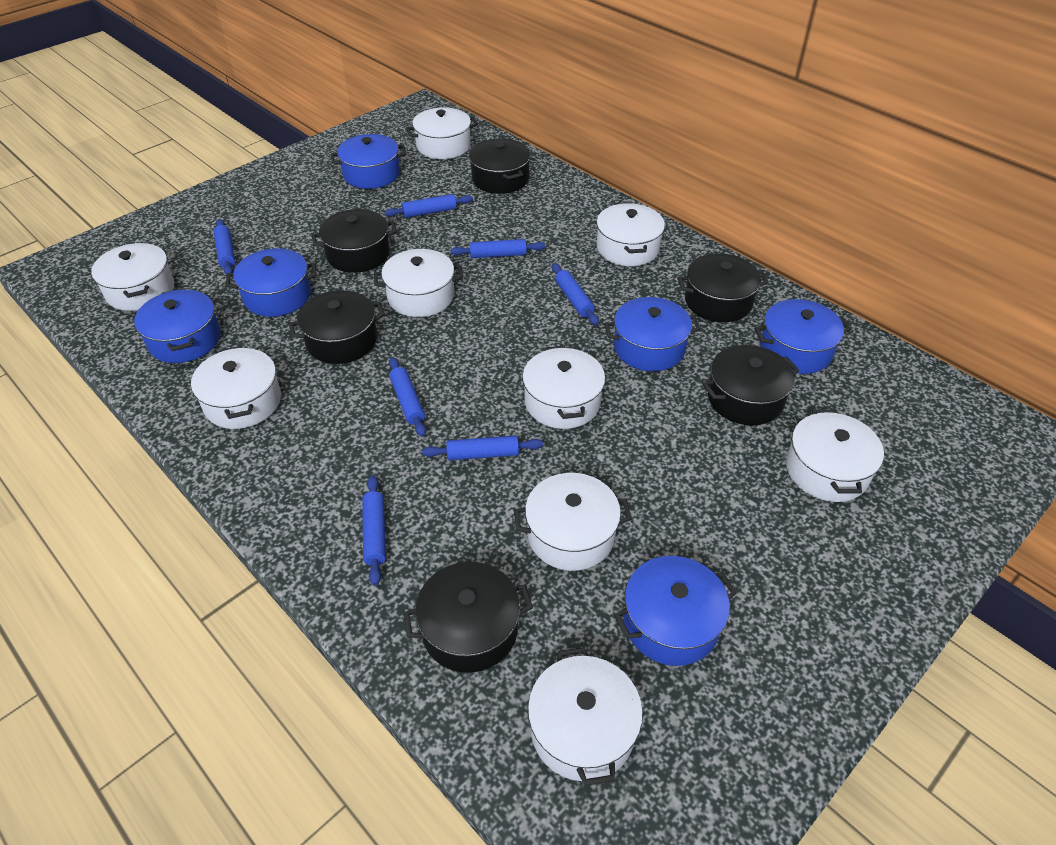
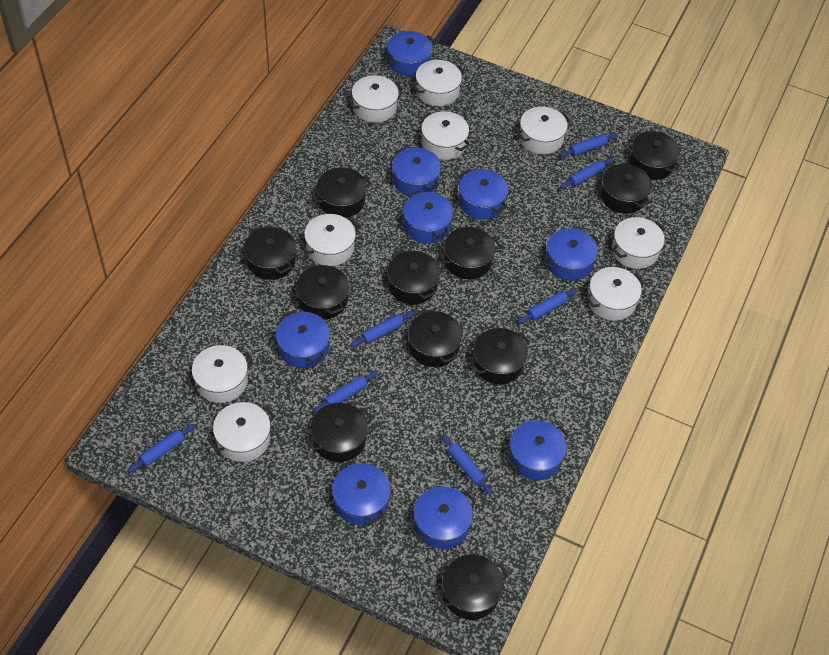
black pot: [289,290,385,364] [312,209,397,273] [403,562,533,673] [469,138,531,194] [678,253,769,322] [703,345,799,425] = 6 -> [244,226,296,280] [296,263,349,319] [306,403,372,462] [311,167,372,218] [388,249,440,304] [408,309,462,367] [436,554,509,620] [438,227,500,279] [470,328,530,384] [600,163,651,214] [630,131,680,180] = 11
blue pot: [134,288,221,363] [226,248,317,317] [331,134,406,189] [604,297,701,371] [614,556,737,666] [754,299,851,374] = 6 -> [276,310,330,368] [332,460,391,525] [384,31,436,76] [392,147,441,197] [403,191,454,243] [410,486,476,549] [459,169,508,220] [506,420,569,480] [543,228,600,281] = 9

